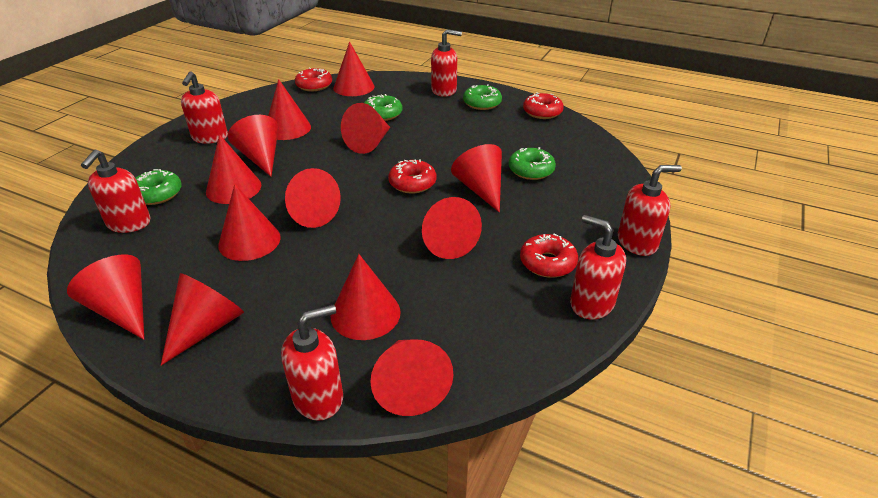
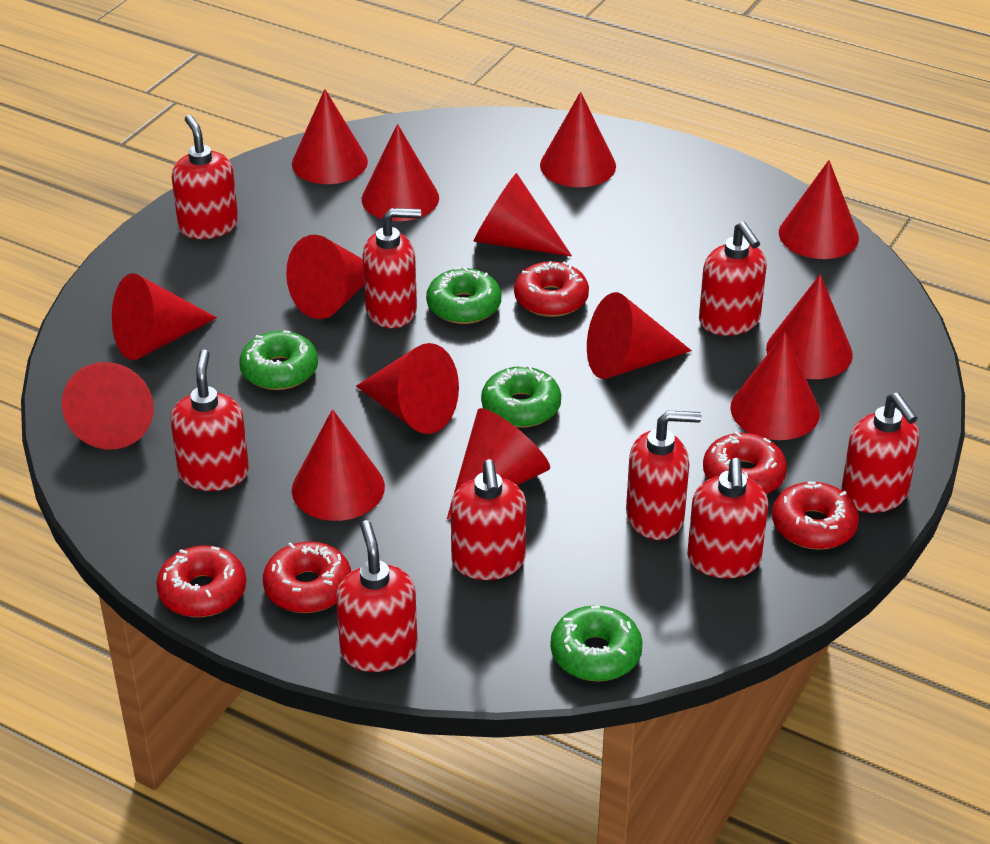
red cone: [67,254,144,340] [161,273,244,365] [206,134,261,204] [218,184,281,261] [228,115,278,177] [268,79,311,140] [285,168,341,228] [331,254,401,340] [333,42,375,96] [341,103,390,154] [370,339,453,416] [422,197,482,259] [451,144,502,213] = 13 -> [62,362,154,449] [112,273,217,360] [286,235,364,319] [292,89,368,184] [292,409,385,521] [356,343,459,434] [362,124,439,221] [447,408,550,519] [473,173,572,257] [540,92,616,187] [587,292,692,379] [730,332,820,440] [766,274,853,379] [779,160,859,259] = 14
red donut: [295,67,332,91] [388,159,436,193] [520,234,578,278] [523,92,564,119] = 4 -> [156,546,246,617] [263,541,351,613] [514,261,589,317] [703,431,787,494] [772,481,859,550] = 5
red soap dispenser: [81,149,151,233] [181,71,228,144] [281,304,343,421] [431,29,462,97] [570,215,626,320] [618,165,682,256] = 6 -> [170,349,249,491] [172,115,238,239] [336,520,418,672] [363,208,421,328] [450,459,526,580] [626,411,702,540] [687,458,769,578] [699,222,767,336] [841,393,919,513] = 9

